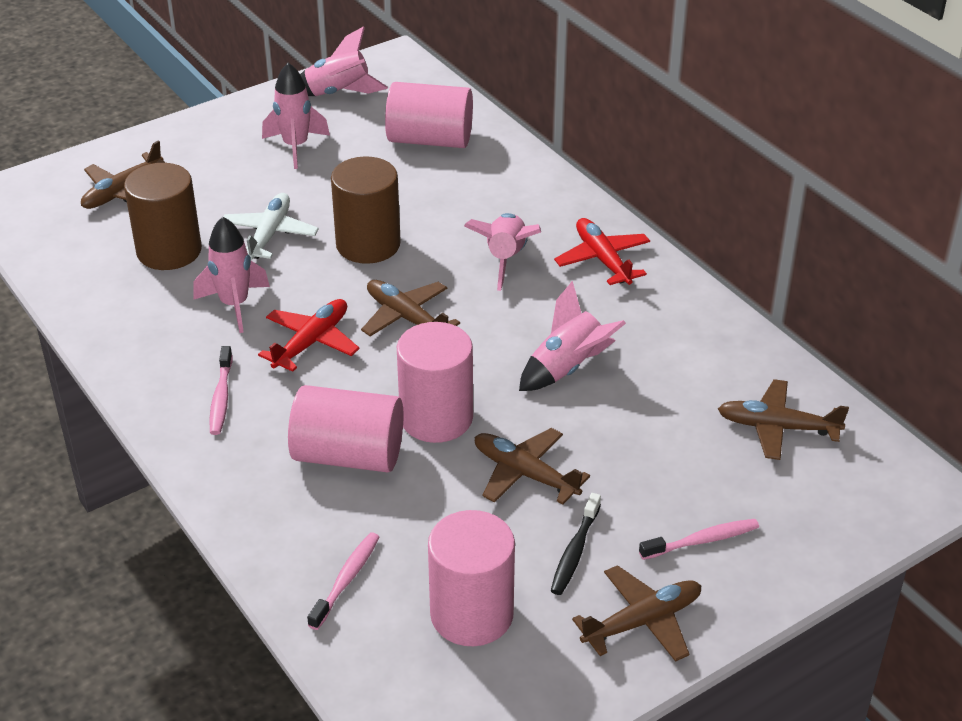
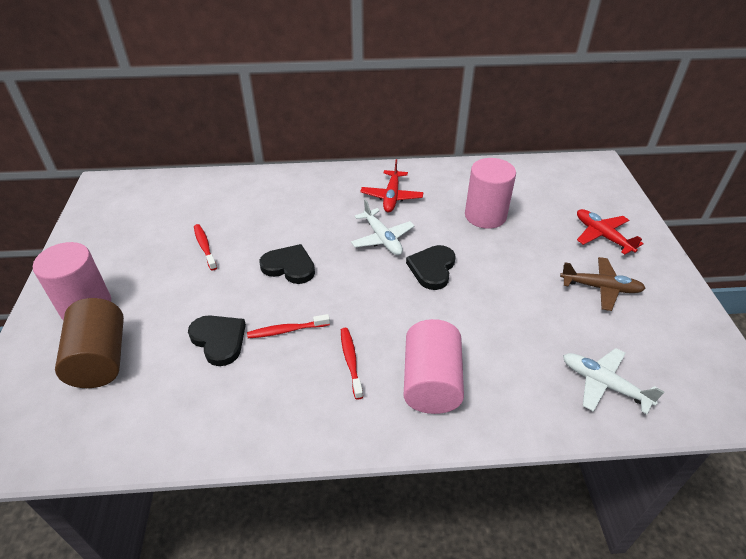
black heart: none = 0 -> [188,315,246,366] [259,244,315,284] [406,245,455,290] = 3
black toothbrush: [551,493,601,595] = 1 -> none = 0
brown cylinder: [124,163,202,270] [331,156,401,264] = 2 -> [55,298,124,388] = 1
brown plane: [81,140,166,209] [361,280,460,336] [475,428,590,504] [572,565,701,662] [718,379,849,460] = 5 -> [560,257,646,311] = 1
pink cylinder: [288,385,404,472] [385,82,473,148] [397,322,473,443] [428,510,515,646] = 4 -> [33,242,111,320] [404,319,464,414] [465,158,516,229] = 3
pink rocket: [193,217,270,333] [262,63,330,169] [300,26,388,96] [464,213,541,291] [519,281,626,391] = 5 -> none = 0
pink toothbrush: [209,346,232,435] [307,532,379,630] [639,519,759,560] = 3 -> none = 0
red toothbrush: none = 0 -> [194,224,217,271] [247,314,330,338] [341,328,363,400] = 3
white plane: [223,193,319,260] = 1 -> [351,199,415,255] [563,348,664,414] = 2

